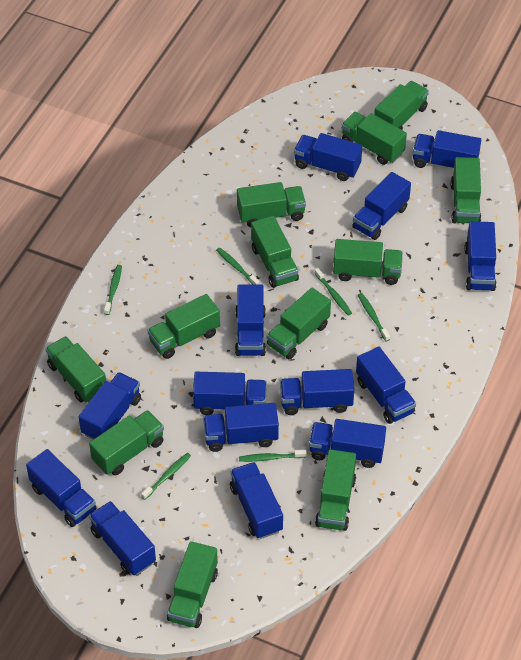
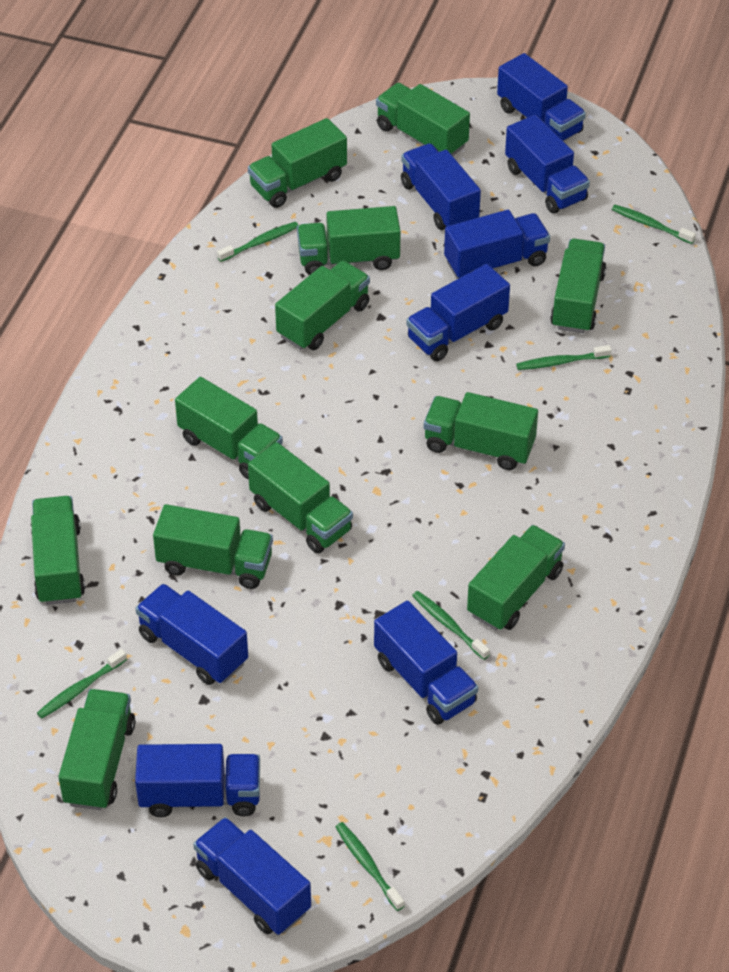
blue truck: [26,449,96,527] [79,372,141,440] [89,501,156,575] [193,372,267,415] [203,403,279,452] [230,462,283,539] [235,285,266,356] [280,369,354,415] [294,133,362,181] [309,419,386,468] [352,172,411,240] [356,347,416,424] [413,130,481,168] [464,221,497,291] = 14 -> [135,584,248,685] [135,744,260,817] [193,817,311,935] [374,601,478,725] [401,143,481,230] [406,264,510,361] [444,210,550,279] [497,53,586,141] [505,115,590,214] = 9

